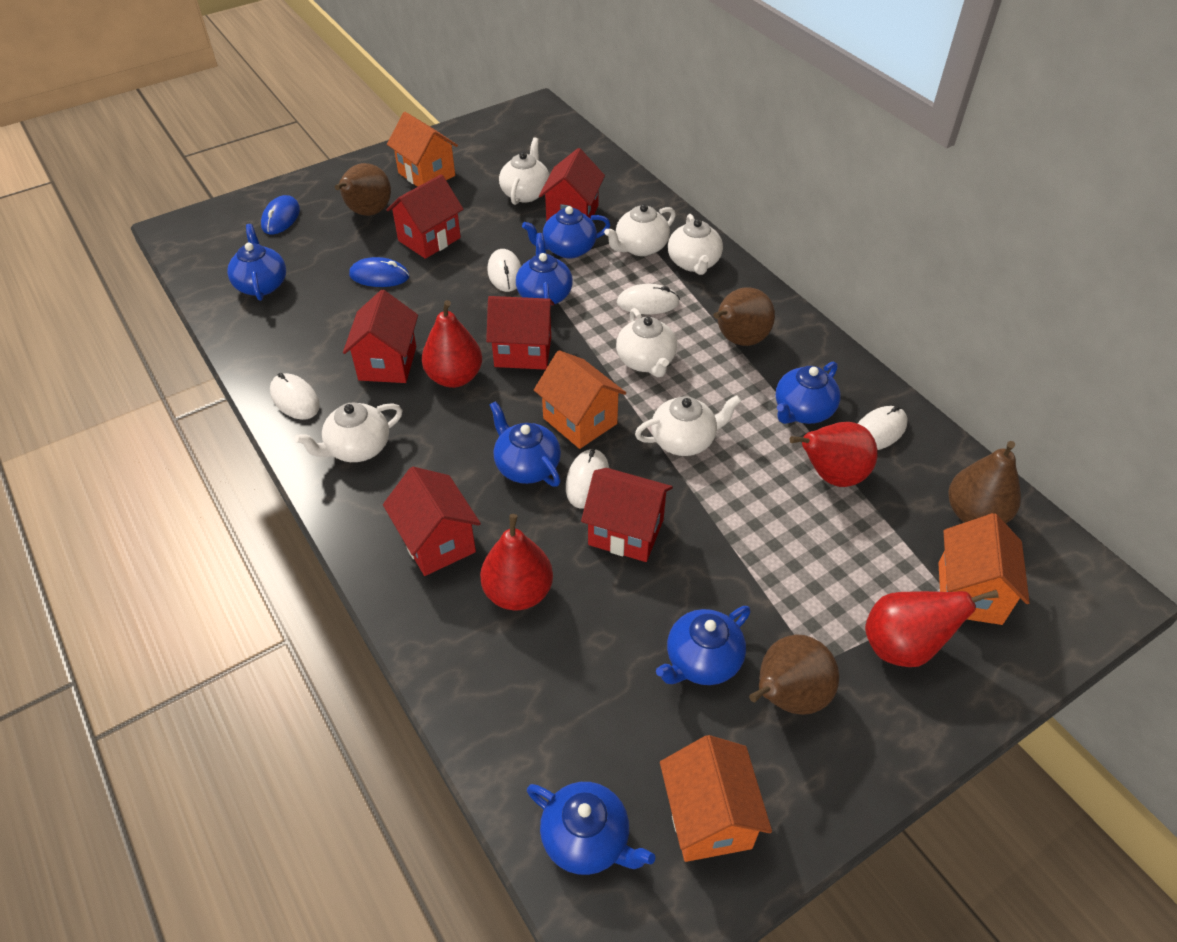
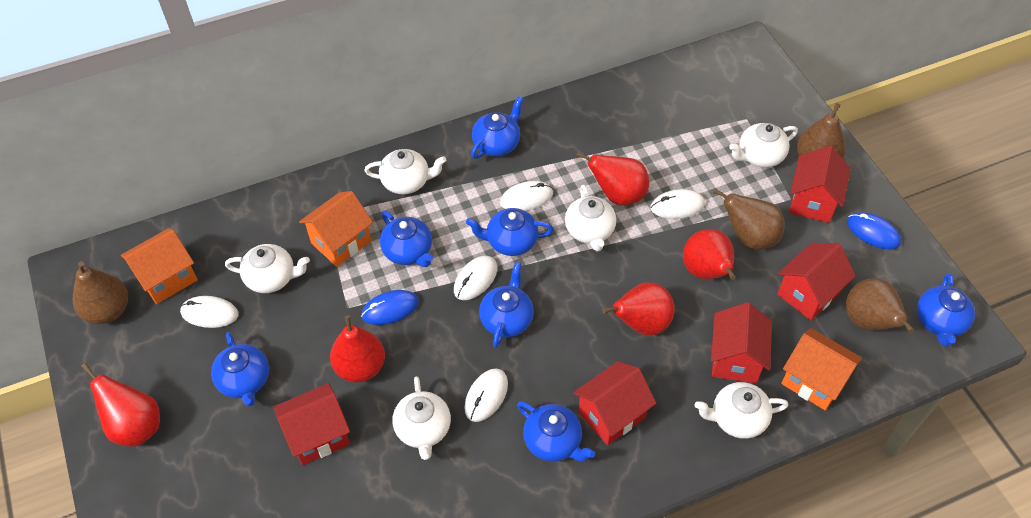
orange house: [387,112,458,187] [534,350,626,449] [660,735,772,862] [938,513,1030,625] = 4 -> [121,228,198,304] [299,191,373,267] [781,328,862,410] = 3
red house: [343,290,418,383] [383,467,481,576] [386,174,463,259] [486,296,554,370] [539,148,605,222] [581,468,673,562] = 6 -> [274,383,350,465] [573,361,656,445] [711,302,772,383] [777,243,856,320] [789,146,851,223] = 5
red pear: [422,300,482,388] [480,514,553,610] [790,422,877,487] [865,590,999,667] = 4 -> [81,363,160,447] [330,315,385,383] [576,152,649,205] [602,283,675,335] [683,229,736,280] = 5

